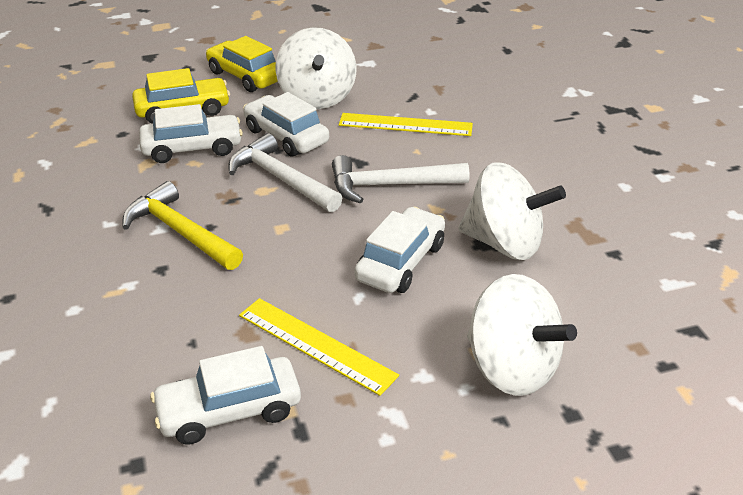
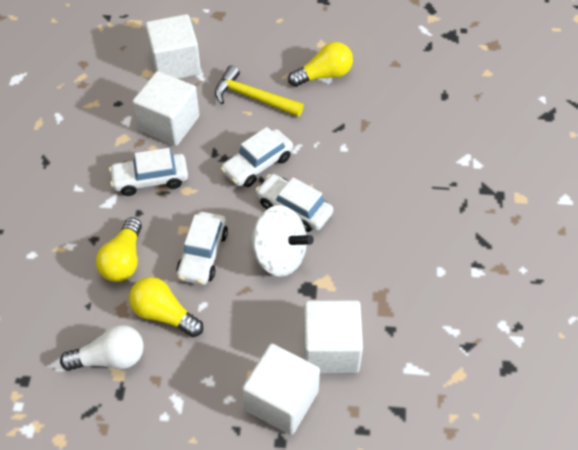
white cube: none = 0 -> [132,71,199,146] [145,14,201,79] [242,344,320,435] [304,300,363,373] = 4
white hammer: [228,133,342,212] [332,155,470,204] = 2 -> none = 0
white light bulb: none = 0 -> [60,325,144,371] = 1
white spinning top: [276,27,357,109] [458,162,566,260] [467,274,577,396] = 3 -> [249,205,314,277] = 1
yellow car: [132,68,230,124] [206,36,278,92] = 2 -> none = 0
yellow light bulb: none = 0 -> [96,217,142,282] [129,277,203,337] [288,42,353,87] = 3
yellow ruler: [239,298,399,396] [339,113,473,136] = 2 -> none = 0

